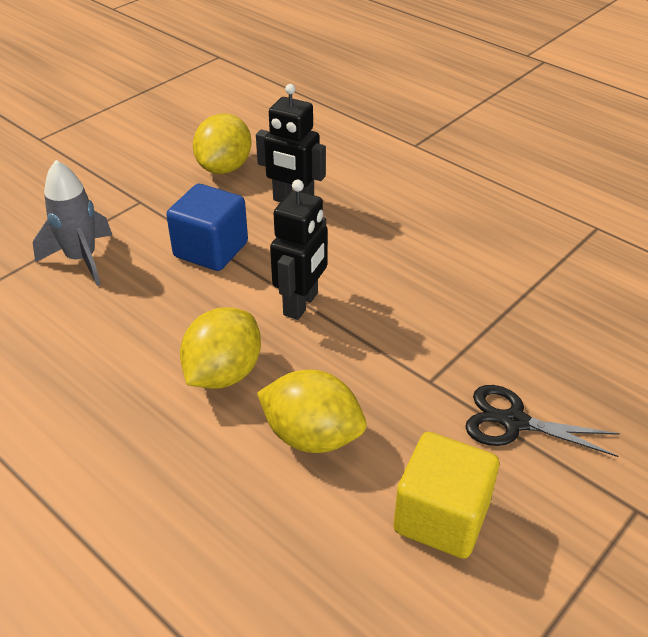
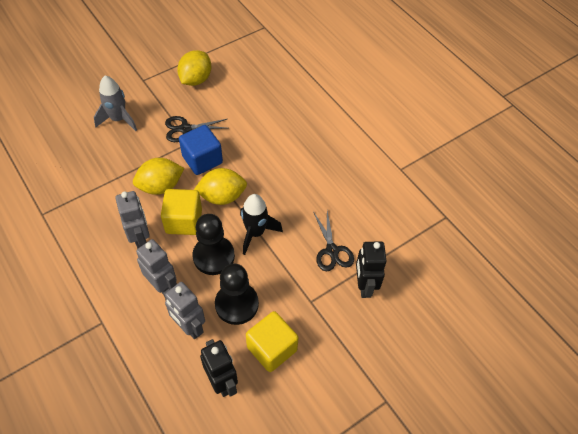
black pawn: none = 0 -> [192,214,235,275] [215,263,259,325] = 2
black rocket: none = 0 -> [240,194,283,255] = 1
black scissors: [465,385,620,457] = 1 -> [165,116,227,142] [314,211,354,271] = 2
grey robot: none = 0 -> [116,191,150,249] [136,239,177,295] [163,282,205,339] = 3
yellow cube: [393,432,499,559] = 1 -> [161,189,202,235] [246,311,299,372] = 2

